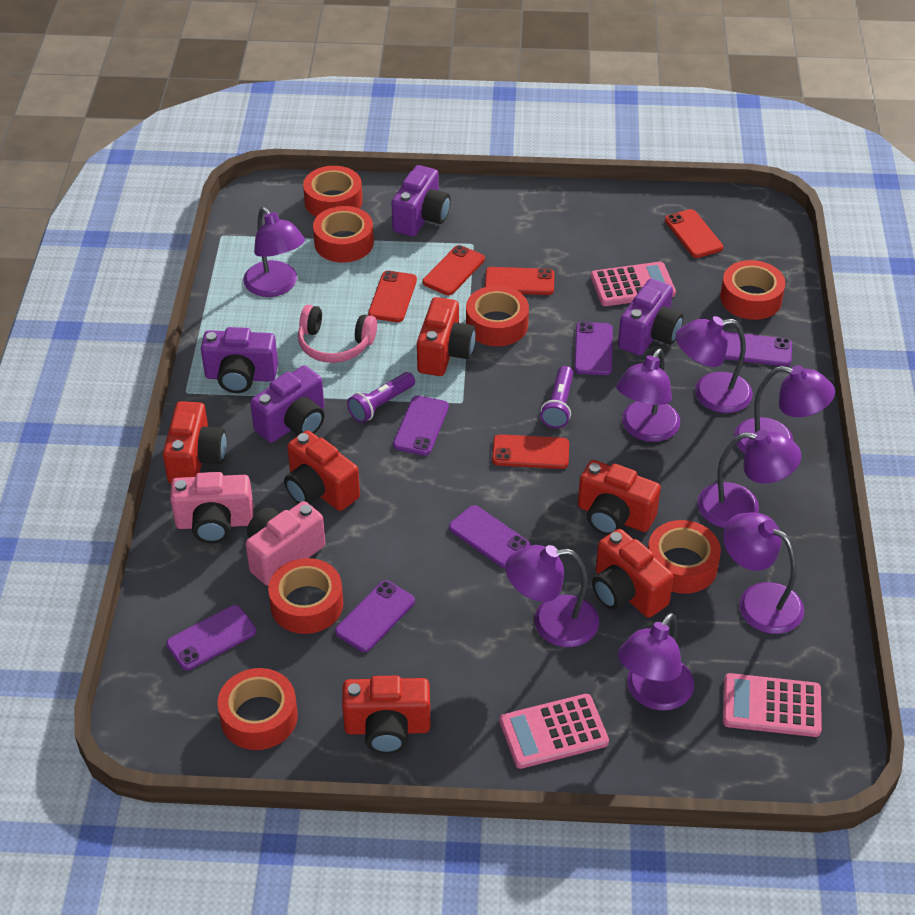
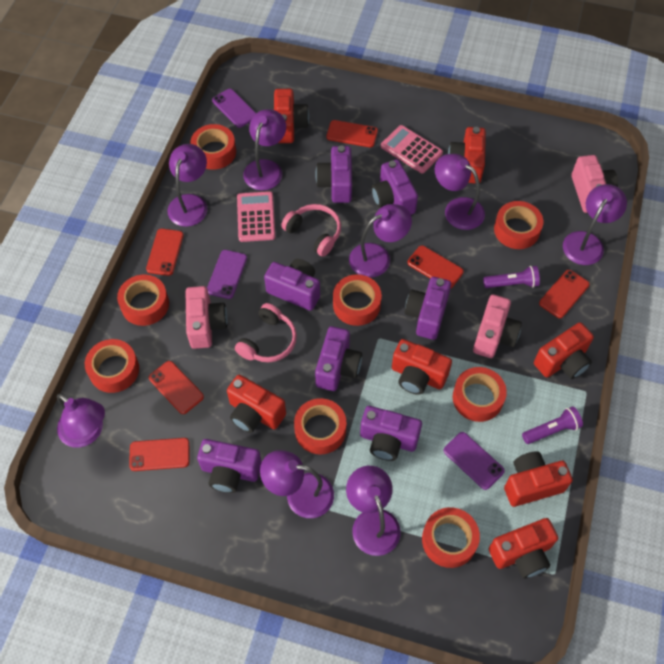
pink calculator: [499,694,609,769] [590,262,676,306] [723,673,822,737] = 3 -> [237,191,275,242] [381,125,443,174] = 2
pink camera: [170,472,253,543] [245,501,325,586] = 2 -> [185,286,228,349] [473,294,522,358] [571,155,618,213] = 3
pink headphones: [298,305,377,363] = 1 -> [235,303,297,362] [281,204,341,257] = 2
purple camera: [201,327,278,393] [250,365,325,443] [391,165,451,236] [618,279,684,356] = 4 -> [197,439,262,493] [264,259,320,311] [315,146,352,203] [315,326,362,391] [360,406,422,461] [371,160,418,215] [405,277,451,340] = 7
purple phone: [166,605,256,670] [335,581,415,652] [393,395,449,456] [449,505,530,568] [574,322,613,375] [725,332,792,366] = 6 -> [207,250,247,299] [212,89,256,128] [443,432,505,490] = 3
red camera: [163,401,227,484] [284,430,360,511] [342,676,430,754] [417,297,476,376] [578,460,661,535] [592,529,674,618] = 6 -> [227,375,286,433] [274,89,309,143] [392,339,452,395] [448,127,486,184] [489,518,558,579] [504,451,573,507] [534,322,594,379] = 7
red phone: [368,271,417,322] [423,245,485,295] [485,267,554,295] [492,434,569,469] [665,209,723,258] = 5 -> [129,438,190,471] [146,229,184,276] [149,361,204,414] [327,120,378,147] [407,246,464,289] [539,270,590,318] = 6
red tape: [218,668,298,750] [268,558,343,634] [303,166,362,217] [313,206,374,263] [466,286,529,346] [648,520,721,594] [720,260,785,320] = 7 -> [85,339,139,393] [117,275,169,326] [191,124,236,170] [294,398,346,454] [333,274,382,326] [422,507,480,568] [453,367,507,422] [494,201,543,249] = 8

